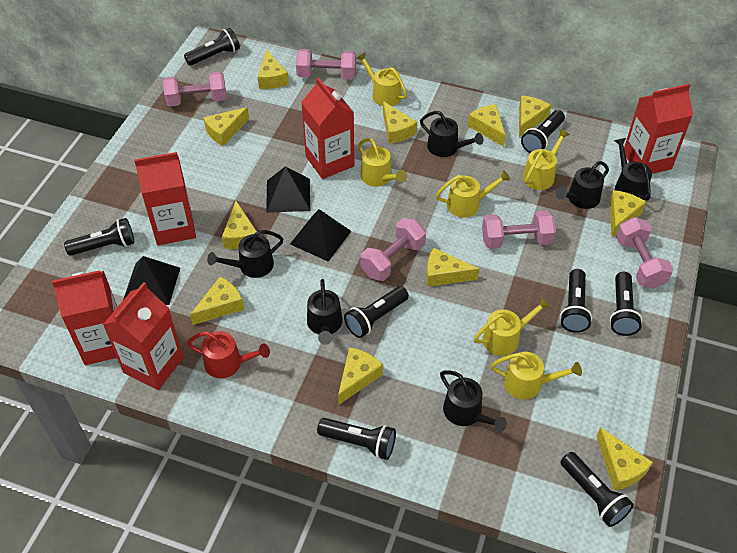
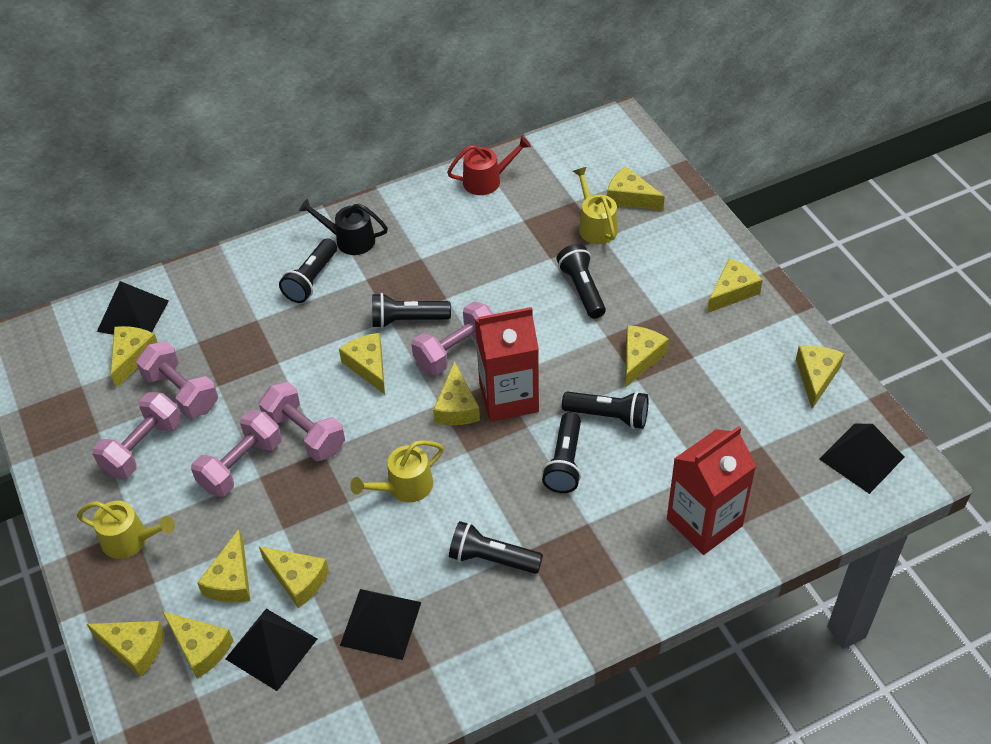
black flashlight: [64,218,134,256] [184,28,240,66] [317,418,396,460] [344,286,409,338] [521,110,565,153] [560,269,592,333] [561,452,634,527] [609,272,642,336] = 8 -> [279,238,337,303] [372,293,451,328] [449,521,543,574] [542,412,581,493] [556,244,606,319] [562,391,649,429] = 6
black pyramid: [123,256,180,305] [266,166,310,213] [290,209,351,262] = 3 -> [97,281,169,335] [225,608,317,691] [340,589,421,660] [819,423,904,494] = 4
black watering can: [207,230,283,278] [307,279,343,345] [420,111,483,157] [440,370,507,432] [555,161,609,209] [614,138,652,201] = 6 -> [299,199,388,255] = 1
red carton: [52,270,117,365] [103,282,184,390] [134,152,196,245] [301,78,354,179] [624,84,693,174] = 5 -> [475,307,539,422] [667,426,756,555] = 2
yellow watering can: [357,52,407,106] [358,138,407,187] [435,170,511,218] [474,297,551,356] [491,352,582,399] [523,129,570,190] = 6 -> [77,501,175,559] [350,440,444,502] [573,167,618,244] = 3

